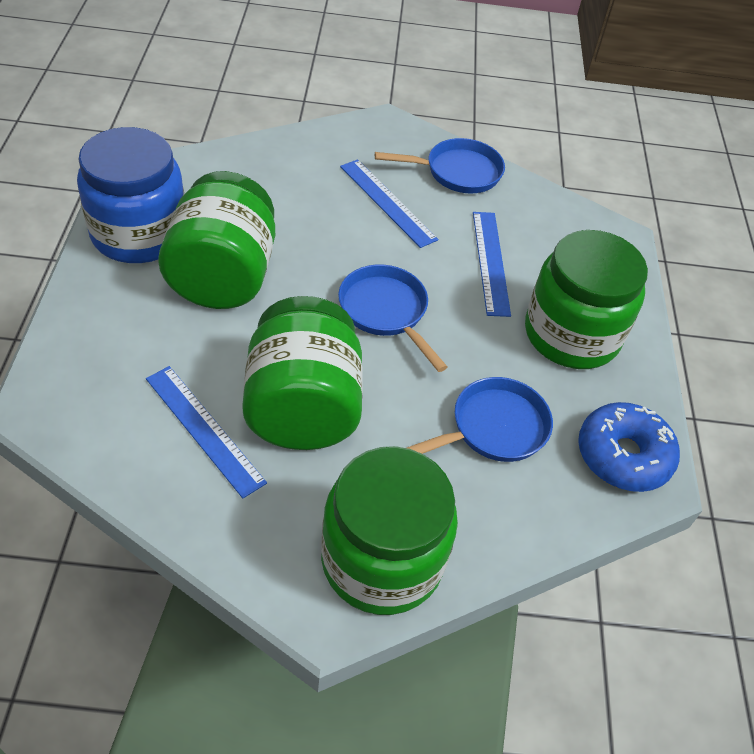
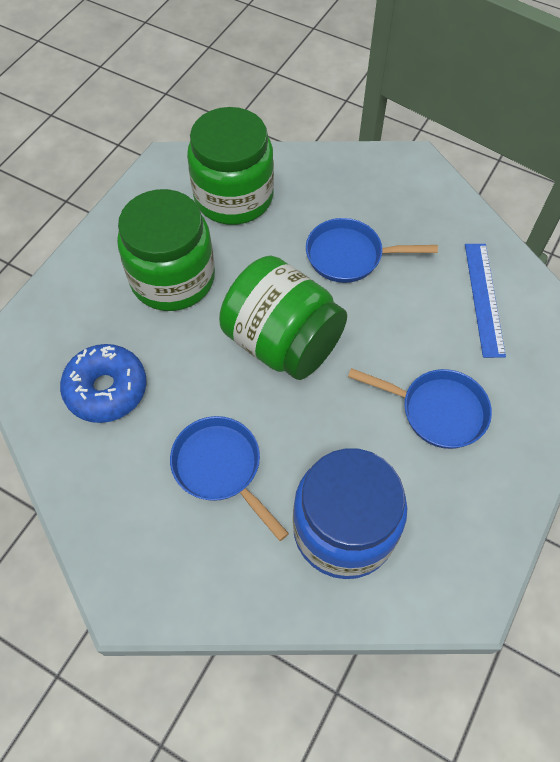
blue ruler: [146,366,267,499] [340,159,439,248] [473,212,511,317] = 3 -> [465,244,506,358] = 1
green jar: [158,171,275,309] [242,296,363,450] [321,446,458,615] [525,230,648,369] = 4 -> [117,189,215,311] [187,107,274,225] [219,256,347,380] = 3

